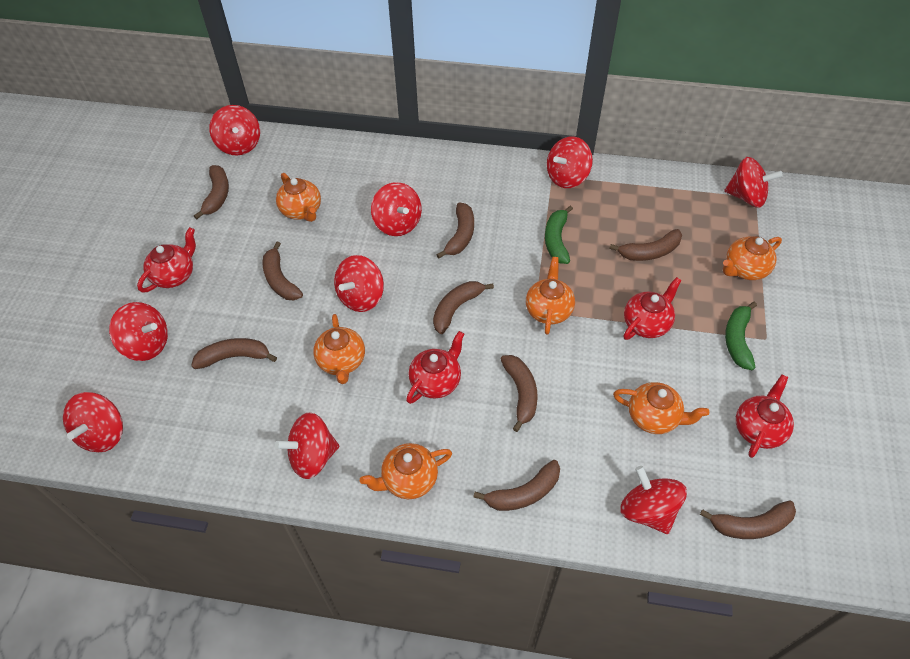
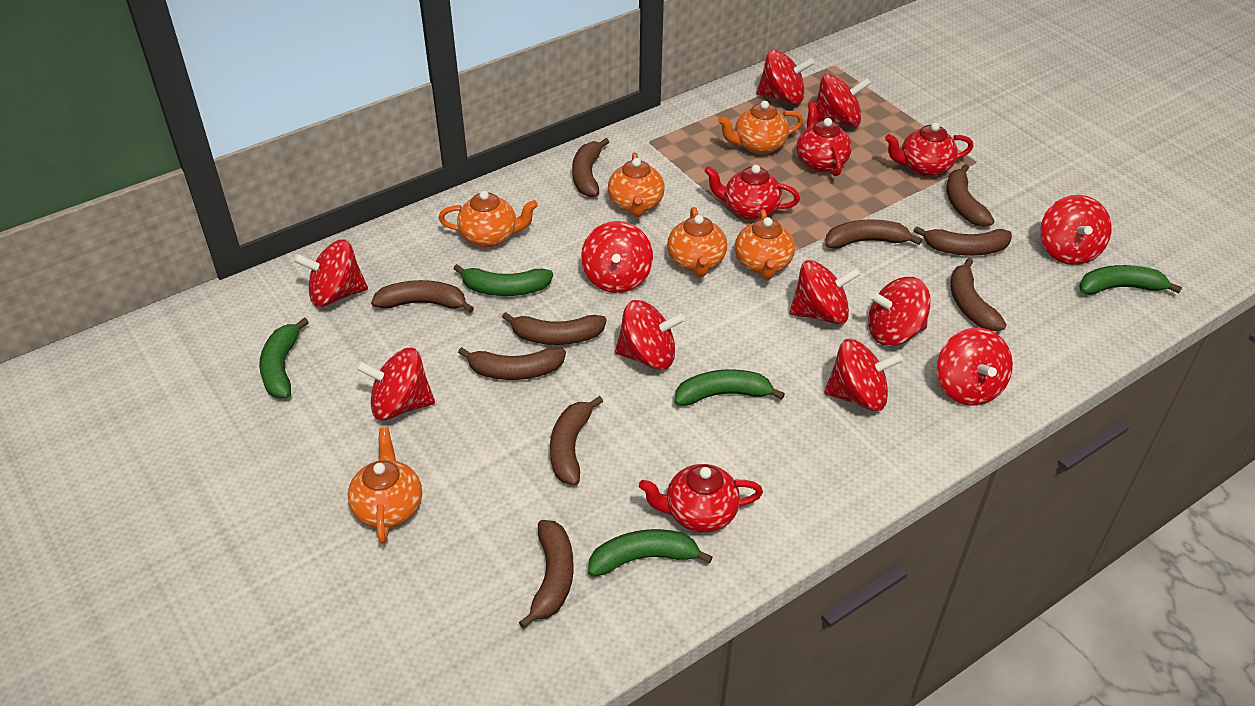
brown banana: [191,338,277,369] [194,165,229,219] [262,241,303,300] [433,281,494,334] [436,203,474,258] [473,460,560,511] [501,355,538,432] [609,229,682,261] [700,500,796,539] = 9 -> [371,280,474,313] [458,347,566,380] [502,312,607,345] [519,520,574,629] [550,396,603,485] [572,138,609,197] [825,219,922,249] [914,226,1012,256] [946,164,994,227] [950,258,1007,331] = 10
green banana: [545,206,573,264] [725,302,757,370] = 2 -> [259,317,309,398] [453,264,553,296] [588,529,713,577] [674,369,785,406] [1079,265,1182,295] = 5
red spinning top: [63,392,123,452] [109,302,168,361] [209,105,260,155] [275,412,339,479] [334,255,384,312] [371,182,422,236] [547,136,593,188] [620,466,687,534] [724,157,783,208] = 9 -> [293,239,368,307] [356,348,435,420] [581,221,653,293] [615,300,685,370] [756,50,815,105] [790,260,861,325] [816,74,871,127] [824,339,903,411] [868,277,931,346] [937,328,1013,406] [1041,195,1112,265] = 11

